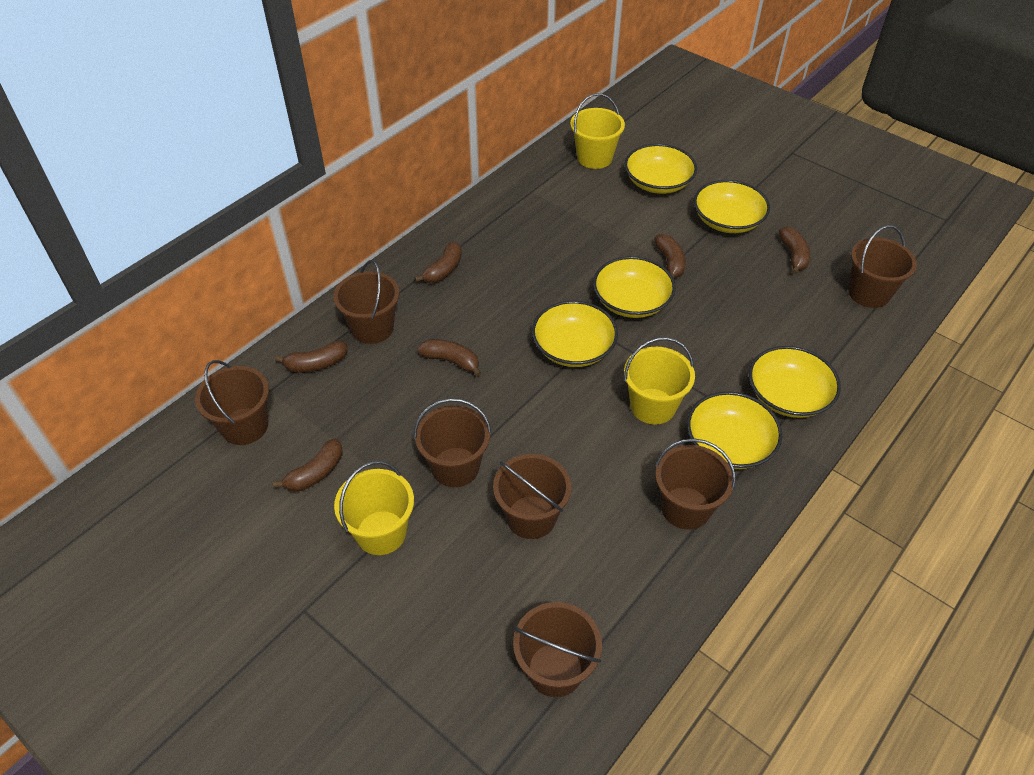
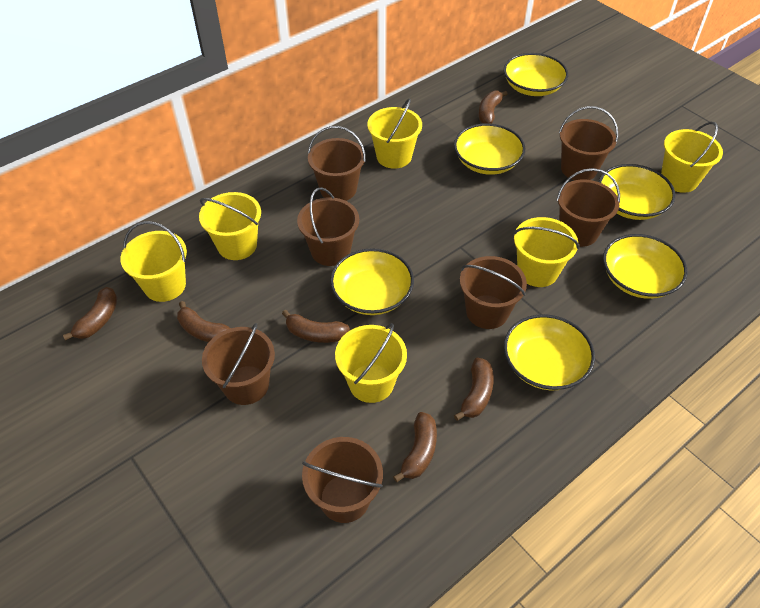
yellow bucket: [334,461,414,555] [570,93,625,169] [624,337,695,425] = 3 -> [120,221,187,302] [199,192,261,260] [335,323,407,403] [367,98,422,169] [513,217,579,287] [661,122,723,193] = 6

